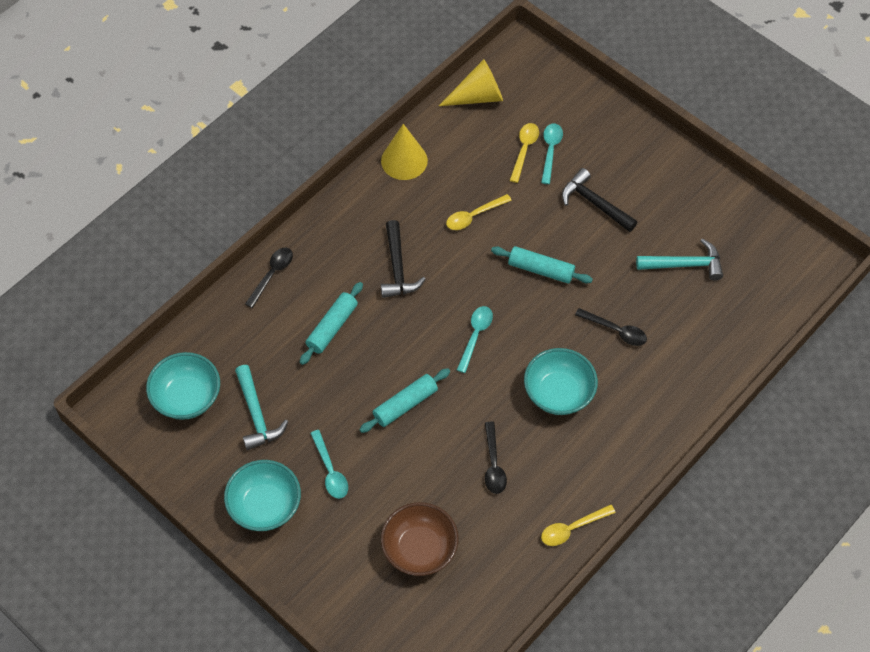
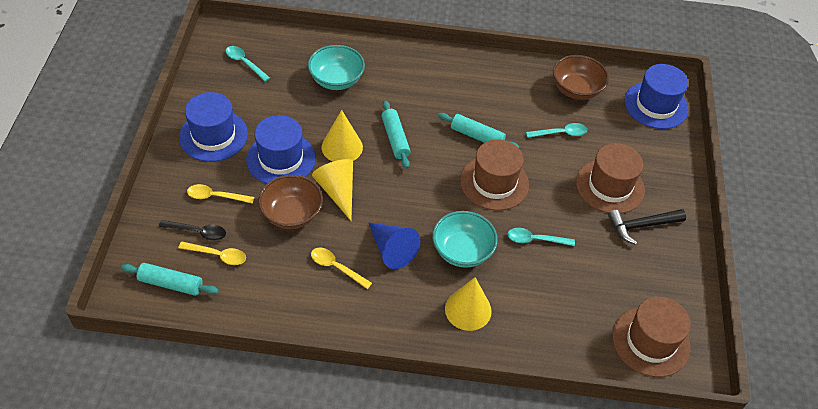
black hammer: [381,220,426,298] [562,168,637,232] = 2 -> [608,209,686,245] = 1
black spoon: [245,248,293,308] [485,422,507,494] [575,308,647,346] = 3 -> [159,220,226,241] = 1
blue cone: none = 0 -> [368,222,420,269] = 1
blue hat: none = 0 -> [179,92,248,162] [246,115,316,184] [624,64,688,129] = 3
brown bowl: [381,502,458,576] = 1 -> [258,175,323,229] [553,55,609,100] = 2
brown hat: none = 0 -> [460,139,529,211] [576,143,645,214] [612,297,690,377] = 3
turquoise bowl: [146,352,220,420] [224,460,301,531] [524,348,598,415] = 3 -> [308,45,365,90] [432,211,498,268] = 2
turquoise hammer: [235,365,288,450] [636,239,723,280] = 2 -> none = 0
yellow cone: [381,124,428,180] [439,59,503,106] = 2 -> [312,159,353,221] [321,110,363,161] [445,277,492,331] = 3

